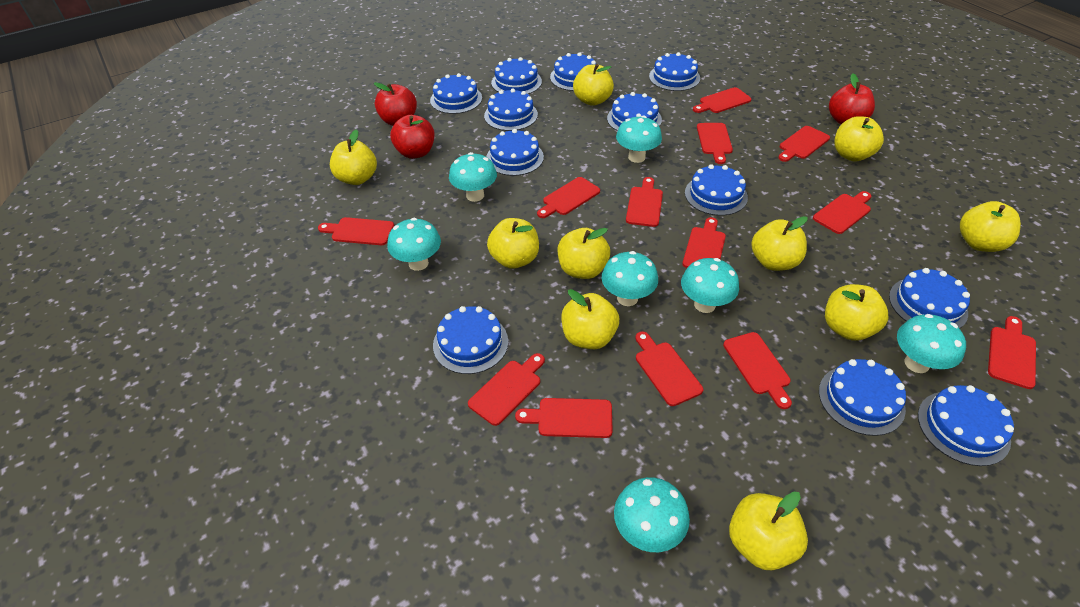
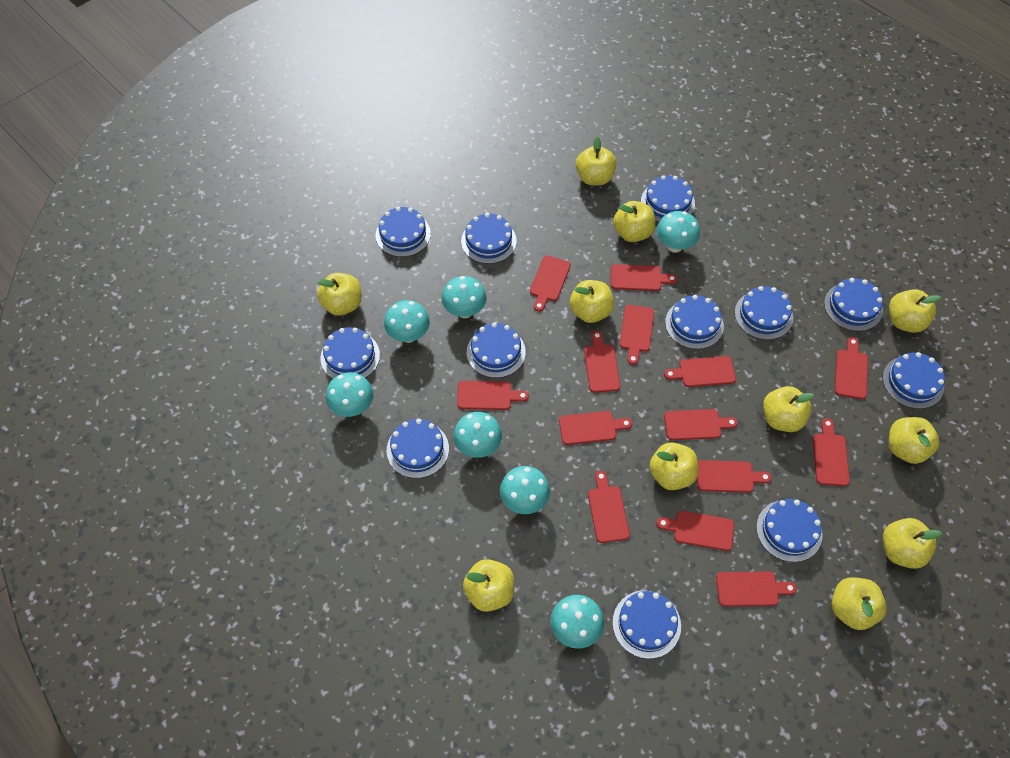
red apple: [374,82,417,126] [390,115,435,159] [829,73,875,124] = 3 -> none = 0
red cutting board: [318,217,394,245] [468,353,545,426] [515,398,613,438] [537,177,600,218] [626,177,663,227] [635,331,703,406] [682,217,726,268] [693,87,751,113] [697,123,733,164] [723,332,792,409] [778,126,830,162] [813,191,871,234] [988,316,1036,389] = 13 -> [457,381,529,410] [530,256,571,312] [559,411,632,445] [584,331,620,393] [588,471,630,543] [611,264,678,291] [620,305,654,365] [656,511,734,551] [664,356,736,387] [664,409,738,440] [697,460,772,493] [716,572,797,607] [813,418,850,486] [835,337,868,400] = 14
yellow apple: [330,129,377,185] [487,218,539,269] [558,228,610,279] [561,289,619,349] [573,64,614,106] [729,491,808,570] [751,216,807,271] [825,284,888,341] [834,116,884,162] [960,201,1021,252] = 10 -> [317,273,361,315] [463,559,514,612] [570,280,614,323] [576,137,617,186] [613,201,655,242] [649,442,698,490] [763,386,814,432] [832,577,887,630] [883,518,942,569] [889,289,941,333] [889,417,939,464] = 11

